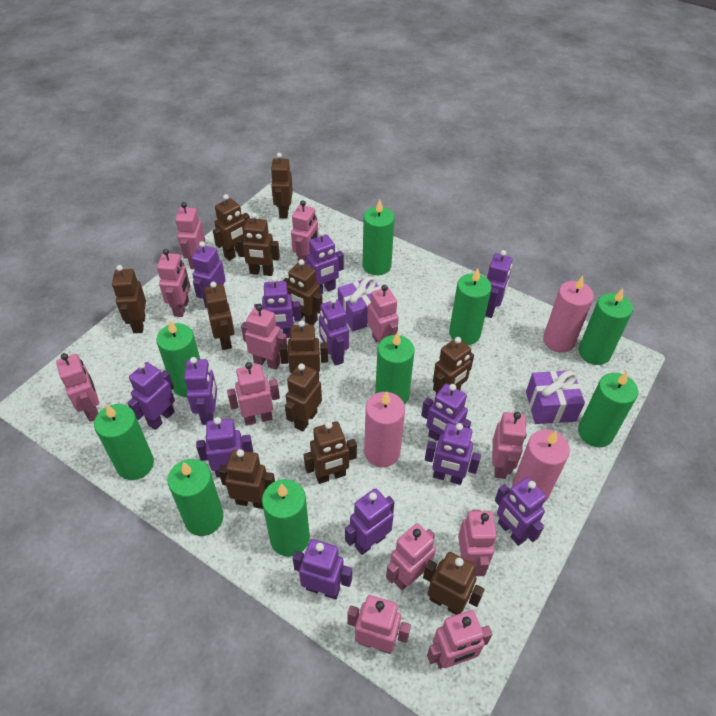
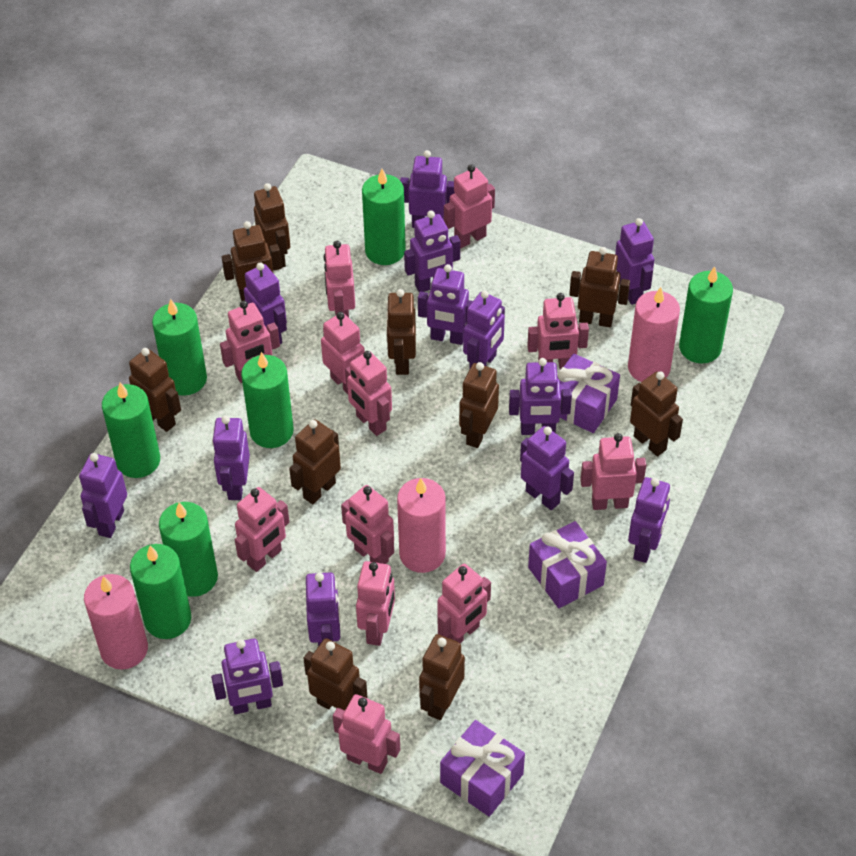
brown robot: [112,265,146,333] [204,282,235,350] [213,194,250,261] [218,449,275,509] [236,213,280,276] [271,153,293,219] [279,320,328,381] [283,259,323,325] [285,363,322,431] [304,421,357,484] [423,552,485,615] [433,337,474,396] = 12 -> [129,348,181,432] [222,221,282,301] [254,183,290,268] [289,419,341,504] [303,638,367,710] [386,289,416,375] [419,634,465,720] [459,362,499,448] [569,247,630,327] [630,371,683,456] = 10
green candle: [94,404,154,480] [156,320,200,397] [167,459,224,536] [262,479,310,557] [363,200,395,275] [375,332,415,405] [449,268,492,345] [578,372,638,447] [579,288,633,365] = 9 -> [102,383,160,478] [130,544,191,639] [152,299,207,396] [159,502,218,597] [241,352,294,448] [362,169,406,265] [679,266,733,364] = 7
purple gift: [338,276,381,331] [526,370,585,424] = 2 -> [440,720,525,817] [528,521,607,608] [557,354,620,433] = 3

